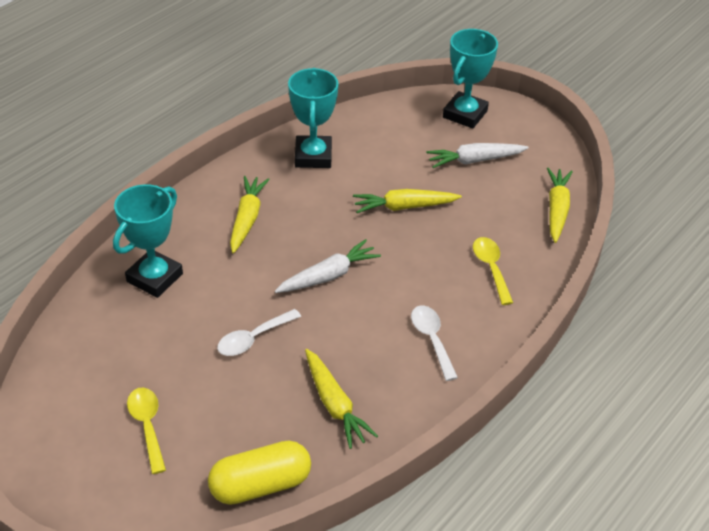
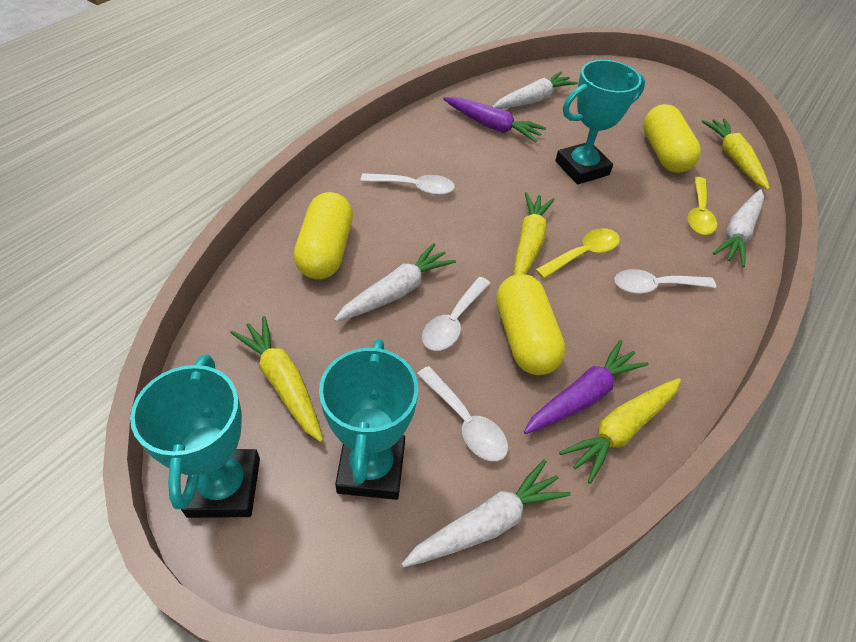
purple carrot: none = 0 -> [443,97,546,142] [524,340,649,434] = 2
white carrot: [275,239,381,293] [426,143,529,168] = 2 -> [334,243,456,322] [401,460,571,567] [493,72,578,109] [713,189,764,267] = 4
white spoon: [217,309,301,356] [411,305,458,381] = 2 -> [360,173,455,195] [417,366,508,461] [422,277,491,351] [615,269,716,294] = 4
yellow capsule: [208,441,311,505] = 1 -> [294,192,353,279] [496,274,566,375] [643,104,701,173] = 3

